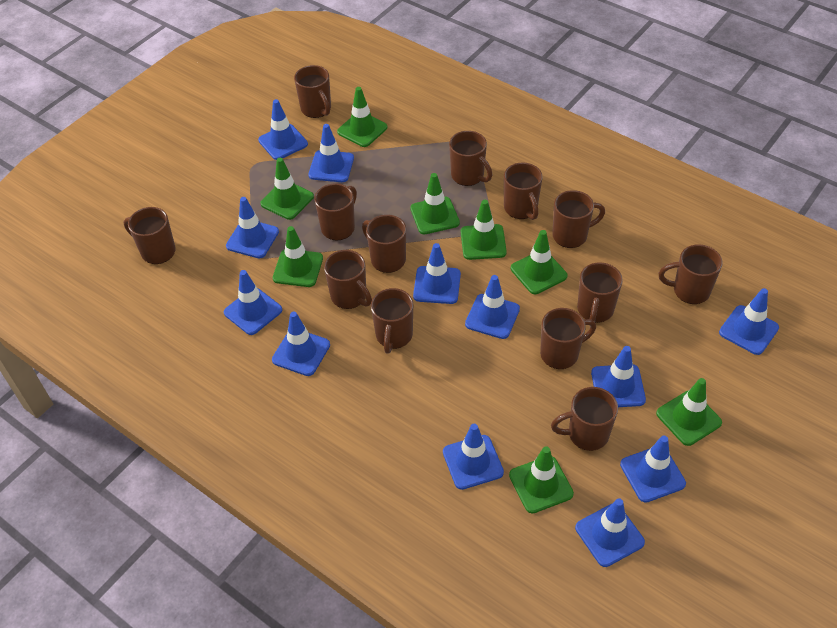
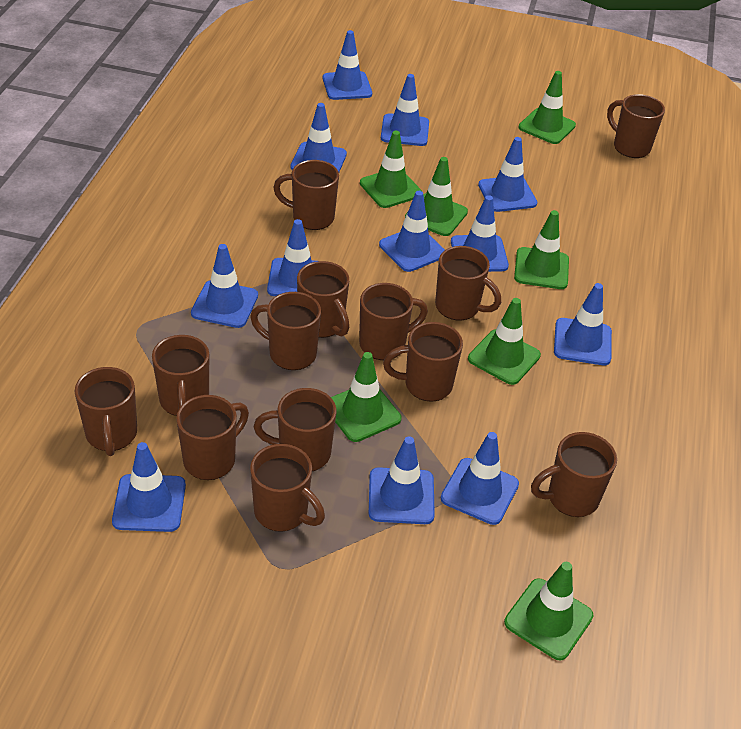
green traffic cone: [260,158,314,220] [273,226,323,287] [337,87,387,147] [410,173,460,234] [461,200,507,260] [509,446,574,513] [511,230,568,294] [656,378,722,446] = 8 -> [331,352,401,442] [360,131,422,208] [405,157,468,236] [468,298,541,385] [504,562,593,660] [514,210,569,289] [519,71,576,144] = 7

